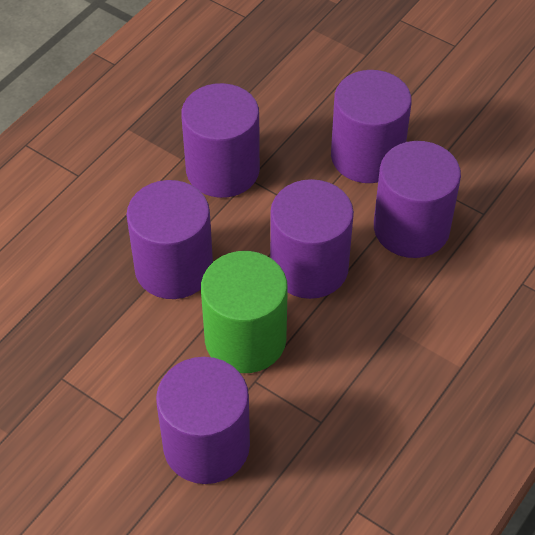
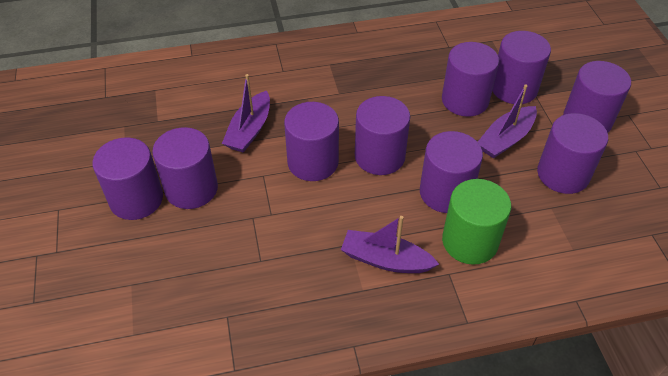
purple boat: none = 0 -> [222,74,270,153] [341,216,439,273] [478,84,537,158] = 3
purple cylinder: [126,180,213,299] [156,357,250,484] [181,83,260,198] [270,179,354,299] [331,70,412,183] [374,141,461,258] = 6 -> [92,137,163,220] [152,127,218,209] [284,102,339,181] [355,96,410,175] [420,131,483,213] [442,42,499,117] [492,31,551,104] [537,113,608,194] [563,61,631,133] = 9

